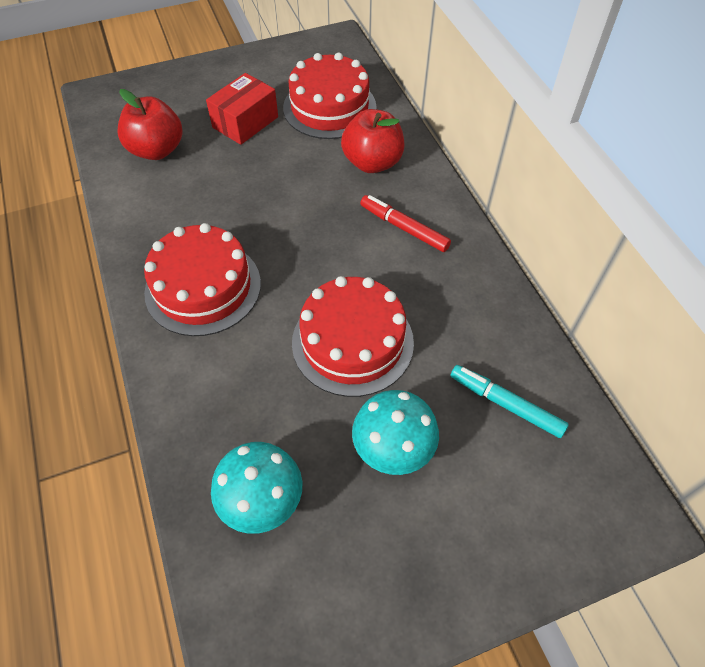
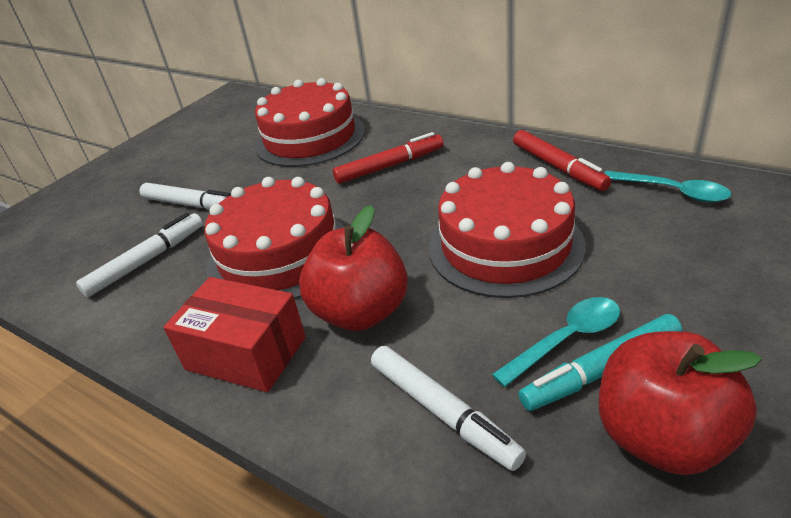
red marker: [360,195,451,252] = 1 -> [333,132,444,184] [513,130,611,191] = 2
turquoise mushroom: [211,442,302,534] [352,390,439,475] = 2 -> none = 0
turquoise spoon: none = 0 -> [492,297,620,387] [604,171,731,203] = 2
white marker: none = 0 -> [76,213,203,297] [139,183,231,210] [371,346,526,471] = 3

